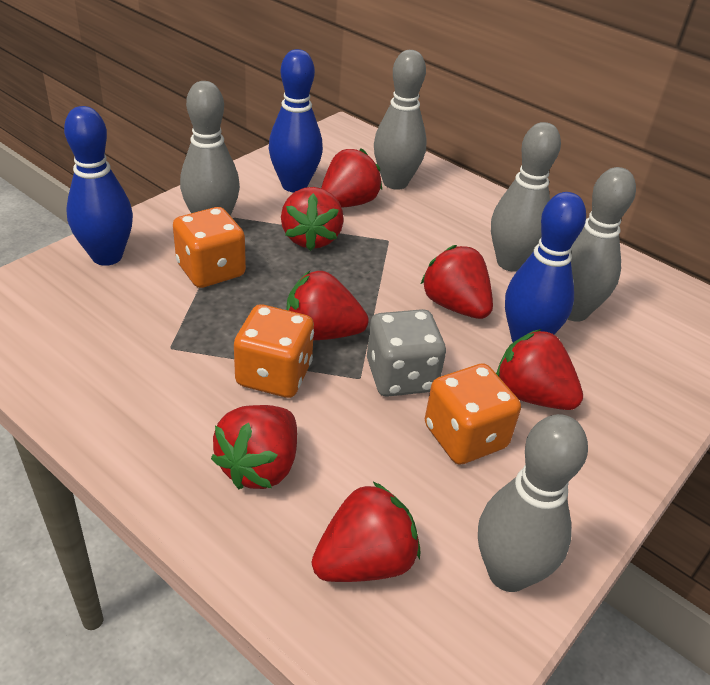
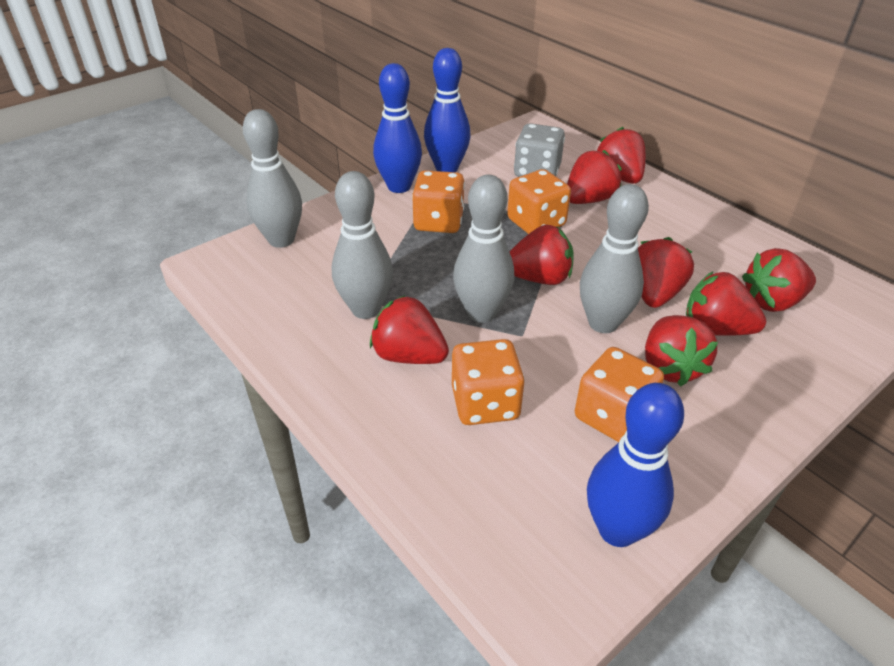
grey bowling pin: [180,81,240,215] [374,50,427,190] [478,414,588,592] [491,122,561,272] [568,167,636,322] = 5 -> [243,109,302,248] [332,171,393,319] [453,175,514,323] [580,184,649,333] = 4
orange dice: [173,207,246,288] [234,304,314,398] [425,363,521,465] = 3 -> [412,170,465,233] [452,339,525,425] [507,169,571,234] [575,347,664,442] = 4
red strawberry: [211,405,297,489] [281,187,344,251] [286,271,369,340] [312,482,420,582] [321,148,382,208] [420,245,493,319] [496,329,583,410] = 7 -> [370,295,449,364] [509,225,574,285] [567,150,622,204] [597,127,646,184] [638,237,694,308] [645,315,718,386] [686,271,766,336] [742,248,816,312] = 8

